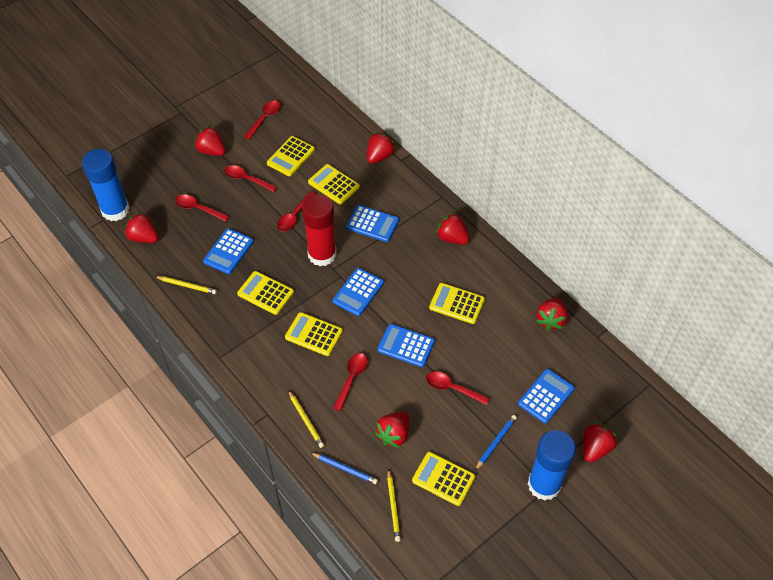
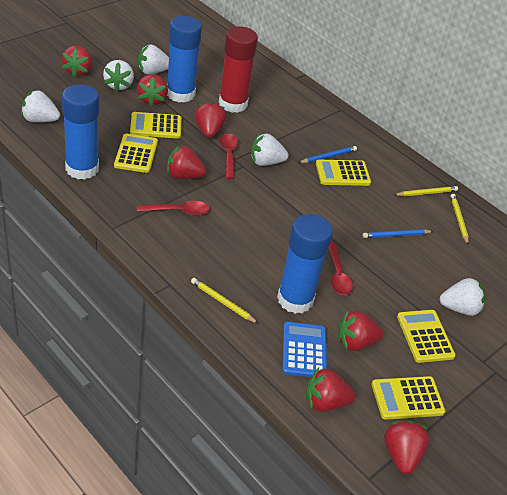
blue calculator: [203,228,254,274] [332,268,384,316] [346,205,399,242] [377,324,435,367] [518,369,575,424] = 5 -> [282,322,327,377] = 1
blue glue stick: [82,149,130,221] [528,430,576,501] = 2 -> [62,84,99,180] [167,16,202,103] [277,214,333,314] = 3
red spoon: [175,194,229,222] [224,165,277,192] [244,101,280,140] [277,191,316,231] [333,353,368,411] [426,371,490,405] = 6 -> [137,201,210,216] [219,133,238,179] [329,242,353,295] = 3
white strawberry: none = 0 -> [21,90,60,122] [103,60,134,91] [138,45,169,75] [251,134,289,166] [440,278,485,316] = 5
yellow calculator: [237,271,294,315] [267,136,315,176] [285,312,343,356] [308,164,360,204] [412,452,475,506] [429,283,485,324] = 6 -> [114,133,158,173] [130,112,181,139] [316,160,371,186] [372,376,445,420] [397,310,456,363] = 5

